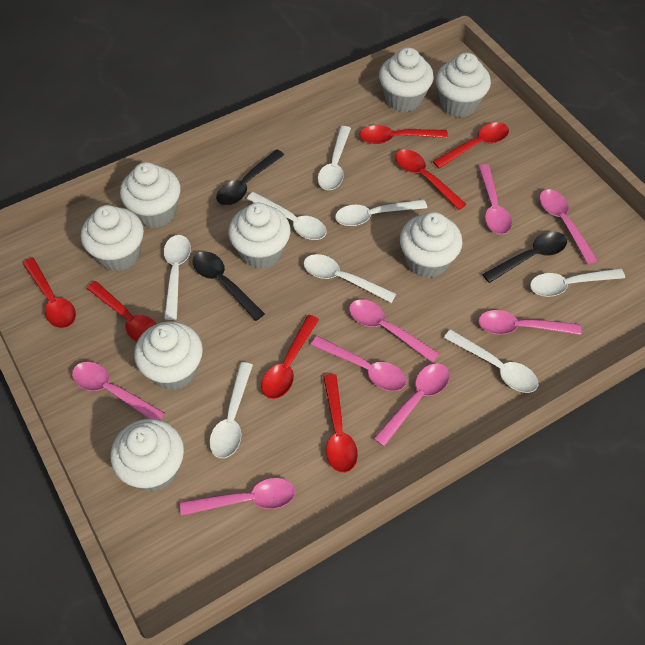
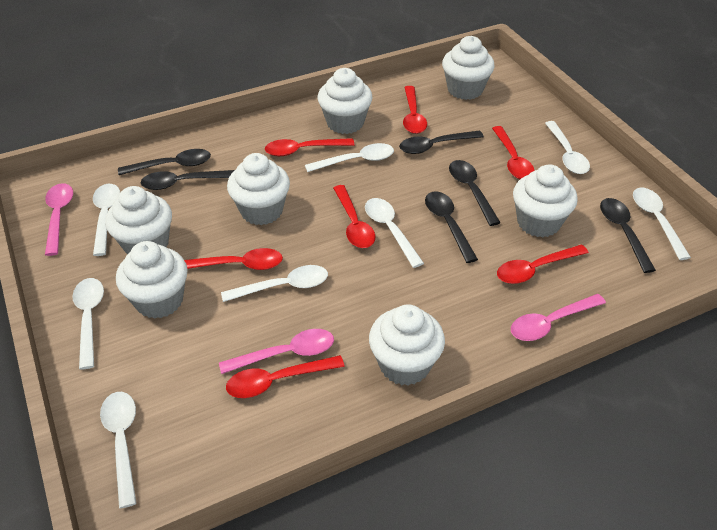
black spoon: [193,251,265,321] [216,149,284,205] [482,231,567,283] = 3 -> [118,149,211,175] [141,170,235,190] [399,130,484,154] [425,191,478,263] [449,160,501,226] [600,198,656,273] = 6
pink spoon: [72,362,165,420] [180,478,295,516] [311,336,407,391] [349,299,439,363] [373,363,450,447] [478,164,512,235] [478,310,582,335] [539,189,598,265] = 8 -> [45,183,73,256] [219,329,334,374] [511,294,606,341] = 3
white cupcake: [81,205,144,271] [111,419,184,492] [120,162,180,228] [134,321,203,390] [228,203,290,269] [379,48,434,112] [400,212,462,278] [436,53,491,117] = 8 -> [105,186,172,255] [116,241,188,319] [227,153,290,225] [318,68,372,134] [369,305,445,386] [442,36,495,100] [513,164,578,237] = 7

